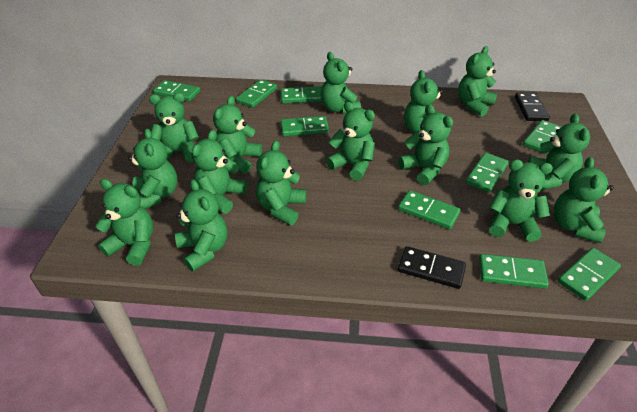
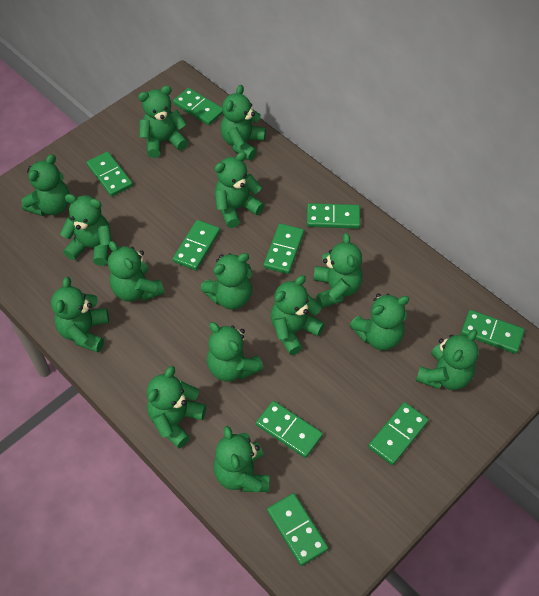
black domino: [398,246,466,289] [515,93,550,121] = 2 -> none = 0

